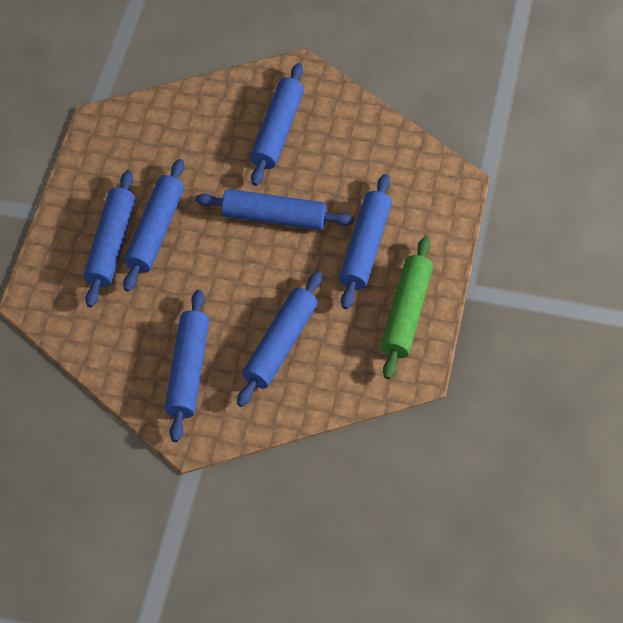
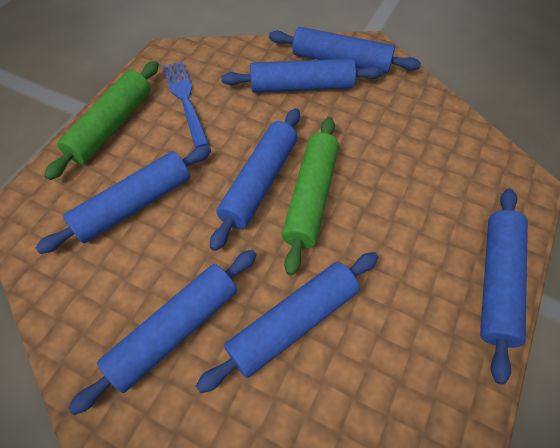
blue fork: none = 0 -> [162,61,209,148] = 1
green rolling pin: [381,237,433,379] = 1 -> [45,61,159,180] [282,117,339,276] = 2

